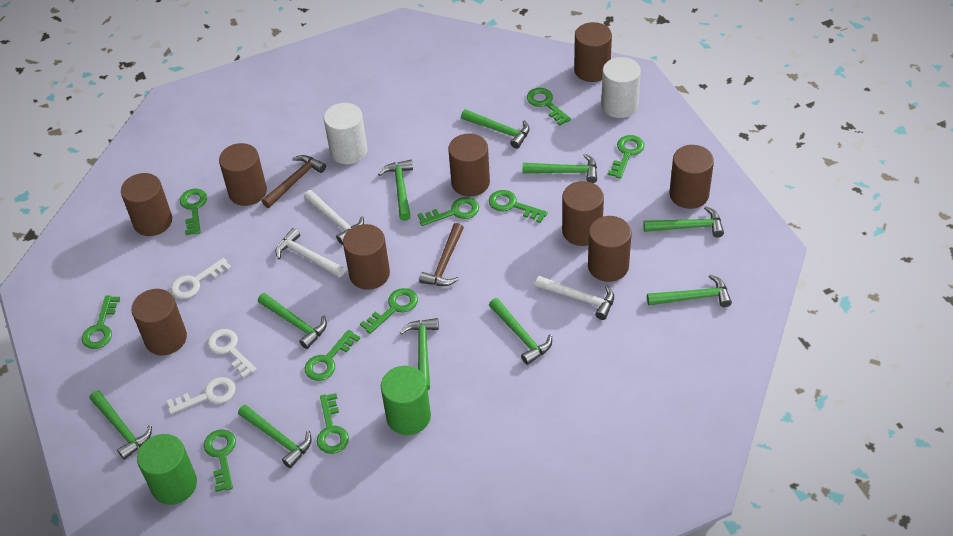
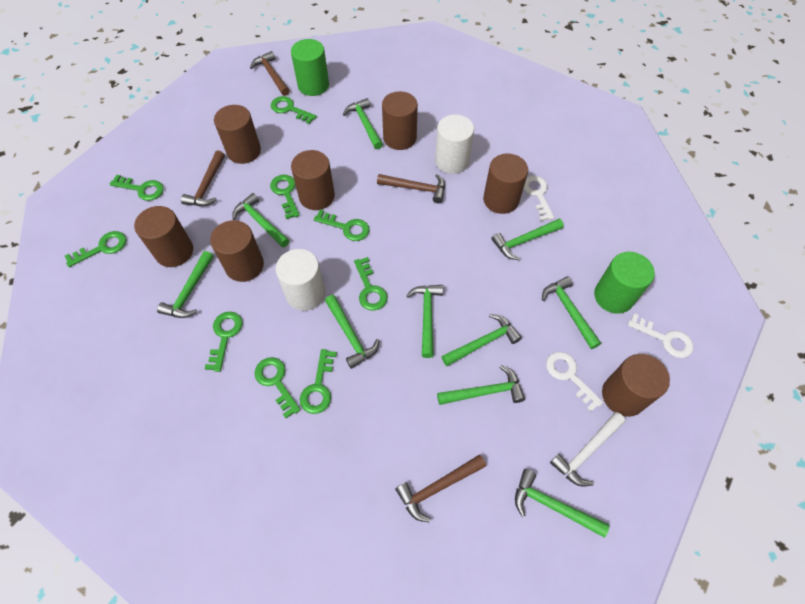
brown cylinder: [121,173,172,236] [131,289,187,355] [219,143,267,206] [343,224,390,290] [448,133,490,197] [562,181,604,246] [574,22,612,82] [588,216,631,282] [669,145,714,209] = 9 -> [134,206,193,267] [210,220,264,282] [214,105,261,164] [291,150,335,210] [382,91,418,150] [483,154,528,214] [602,354,670,417] = 7
brown hammer: [262,155,326,208] [419,223,464,286] = 2 -> [181,150,225,206] [250,51,290,96] [377,174,445,203] [395,455,486,522] = 4
green key: [82,296,120,349] [180,188,207,235] [204,429,236,492] [305,330,360,381] [317,393,349,454] [360,288,418,334] [418,197,479,226] [489,190,548,223] [527,88,571,126] [608,135,644,179] = 10 -> [65,231,126,267] [110,175,164,201] [205,312,243,372] [254,357,300,418] [270,175,300,219] [271,96,317,124] [300,349,337,414] [314,210,370,241] [354,257,388,311] = 9
white hammer: [276,228,345,278] [304,190,364,245] [535,276,614,320] = 3 -> [550,412,626,487] = 1

